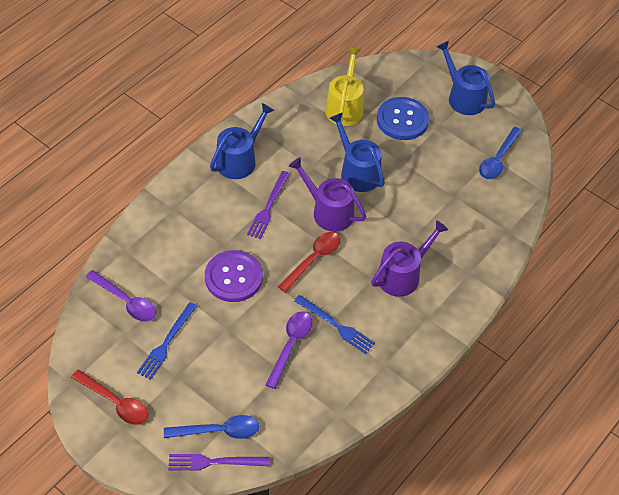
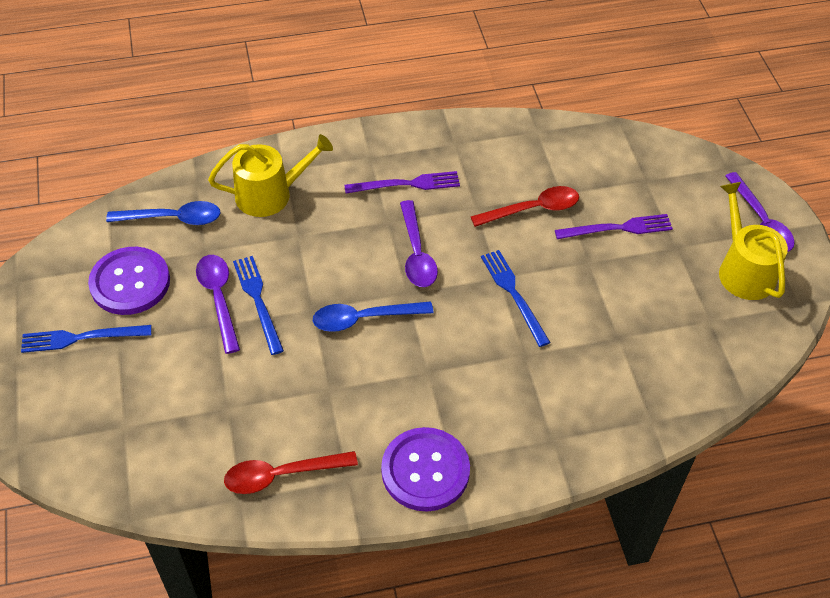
blue button: [377,97,429,140] = 1 -> none = 0
blue fork: [137,302,197,380] [294,295,375,354] = 2 -> [21,325,152,353] [233,256,284,355] [481,250,551,347] = 3
blue watering can: [210,103,274,179] [330,113,385,192] [436,41,495,115] = 3 -> none = 0
purple button: [205,250,263,302] = 1 -> [88,247,170,315] [381,427,470,512] = 2
purple spoon: [86,270,156,322] [265,312,312,389] = 2 -> [196,255,240,354] [400,200,438,287] [725,172,795,252] = 3
purple watering can: [289,157,366,232] [371,220,448,297] = 2 -> none = 0
yellow watering can: [325,47,364,126] = 1 -> [208,134,333,217] [719,182,788,300] = 2

